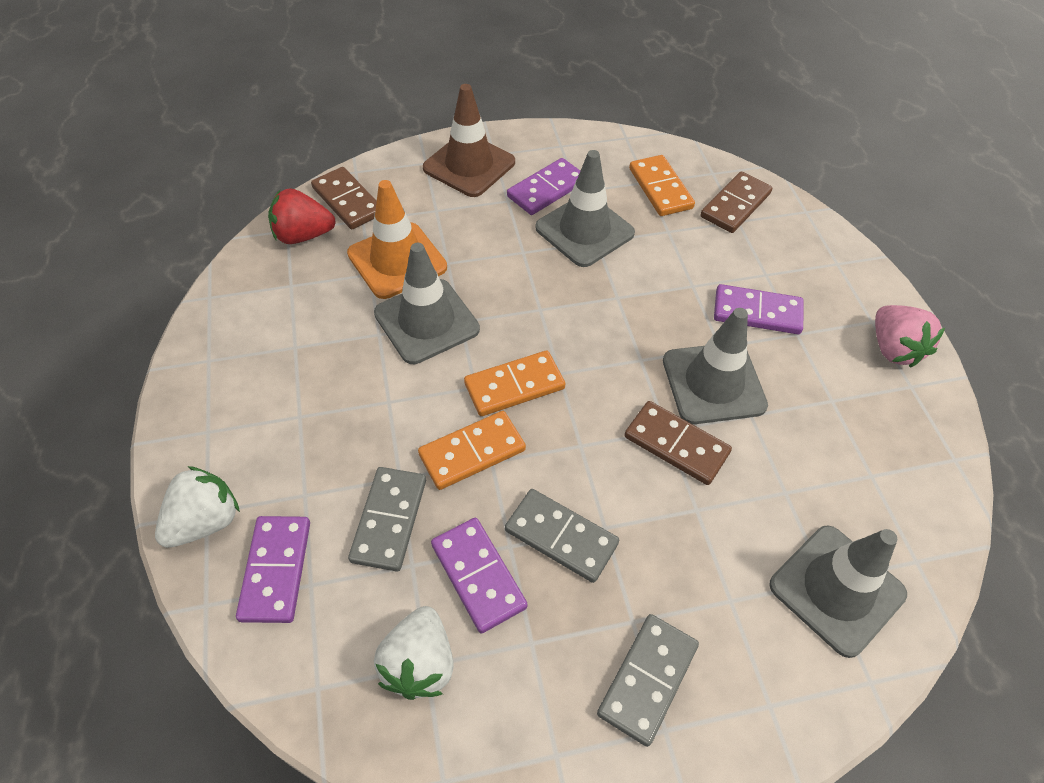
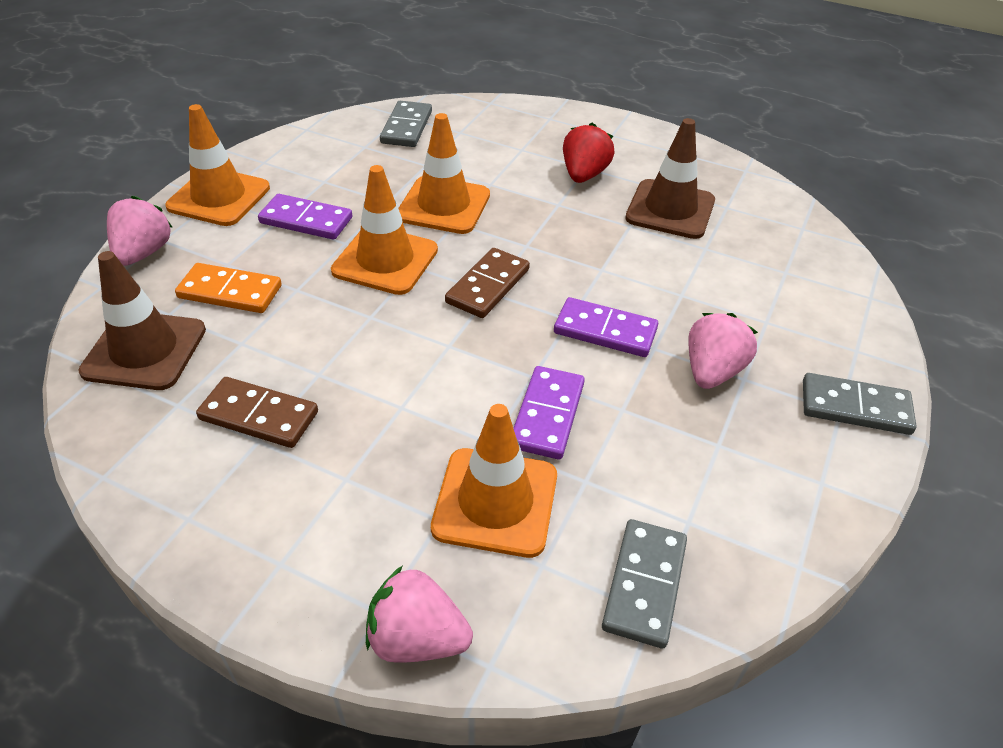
brown domino: [311,167,377,229] [625,401,732,485] [700,172,772,233] = 3 -> [196,377,318,448] [445,248,530,318] = 2
brown traffic cone: [423,84,515,197] = 1 -> [78,251,206,390] [625,118,715,239] = 2
grey traffic cone: [374,243,480,364] [535,150,635,267] [663,308,768,424] [769,525,907,658] = 4 -> none = 0
orange domino: [418,411,526,490] [464,351,565,416] [629,155,695,216] = 3 -> [175,263,282,313] = 1
orange traffic cone: [347,180,447,299] = 1 -> [165,104,270,226] [331,165,438,295] [398,113,490,234] [431,404,557,558] = 4
pink strawberry: [875,305,945,368] = 1 -> [107,196,173,266] [366,565,473,663] [688,313,758,389] = 3
purple domino: [236,516,310,623] [431,518,528,633] [507,158,580,215] [714,284,803,334] = 4 -> [258,194,352,240] [513,366,585,460] [554,297,658,357] = 3
white strawberry: [155,466,240,548] [374,606,454,700] = 2 -> none = 0

